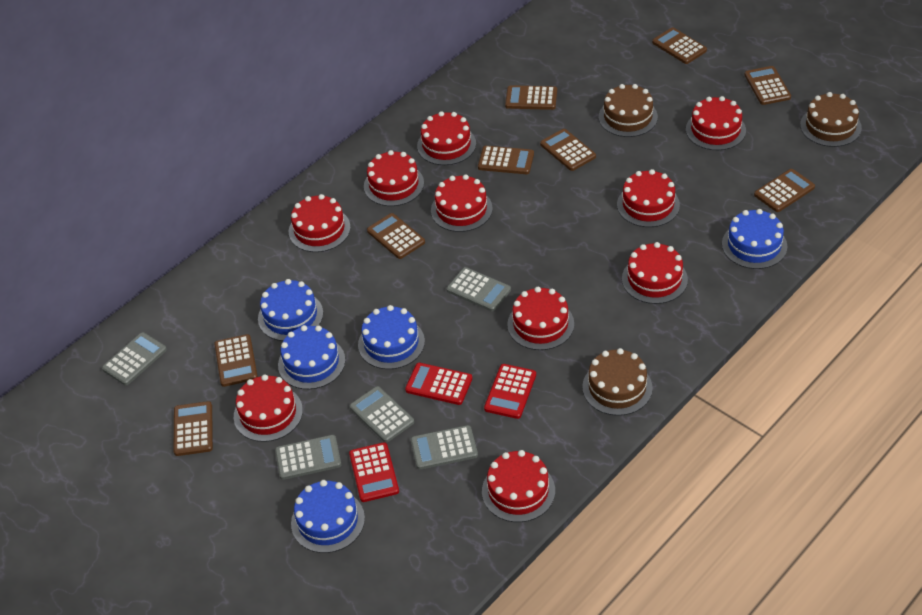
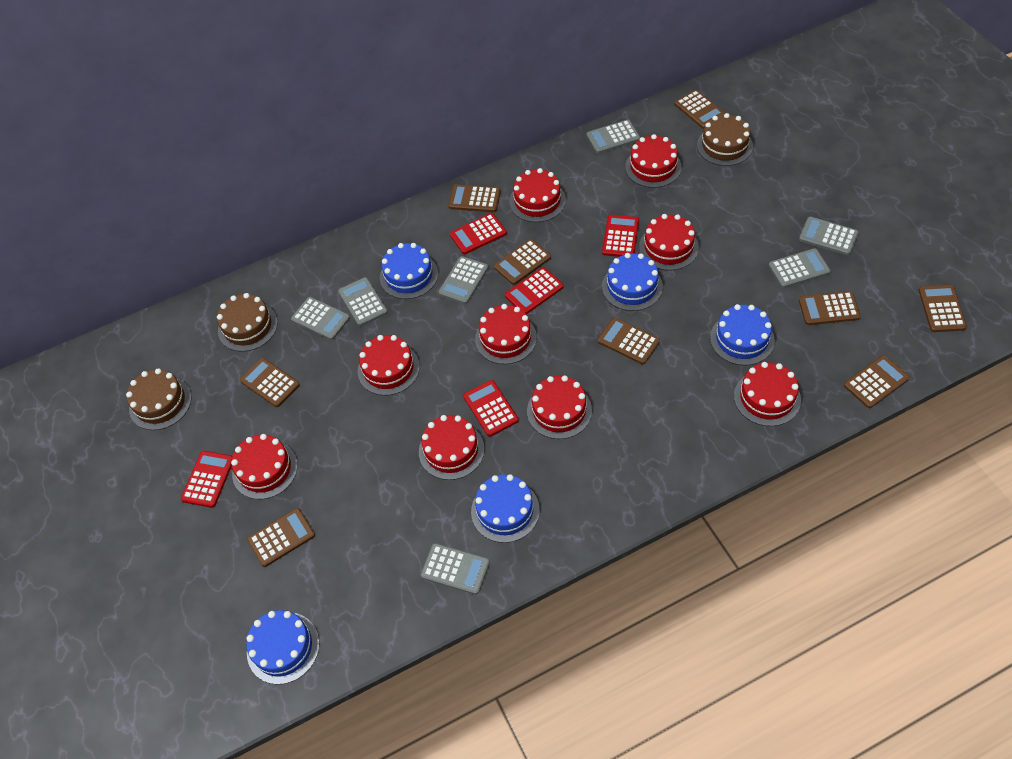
grey calculator: [102,332,167,385] [275,435,341,480] [350,386,414,442] [411,425,478,470] [447,267,511,312] = 5 -> [291,297,350,340] [338,277,388,326] [421,543,490,595] [438,256,488,304] [586,120,640,154] [769,248,830,288] [799,217,859,255] = 7
red cake: [234,374,303,442] [289,194,351,252] [364,150,424,206] [417,111,476,165] [431,174,493,232] [482,450,555,522] [507,287,574,350] [617,169,680,227] [622,242,688,304] [686,96,746,150] = 10 -> [231,434,298,499] [358,335,420,396] [419,415,484,480] [475,304,537,364] [509,168,566,222] [527,375,592,439] [625,134,682,188] [639,214,699,271] [734,362,801,426] = 9
red calculator: [349,442,399,502] [405,363,472,405] [484,364,536,419] = 3 -> [181,451,233,508] [450,213,507,254] [463,380,519,437] [505,267,564,314] [602,215,639,257] = 5

